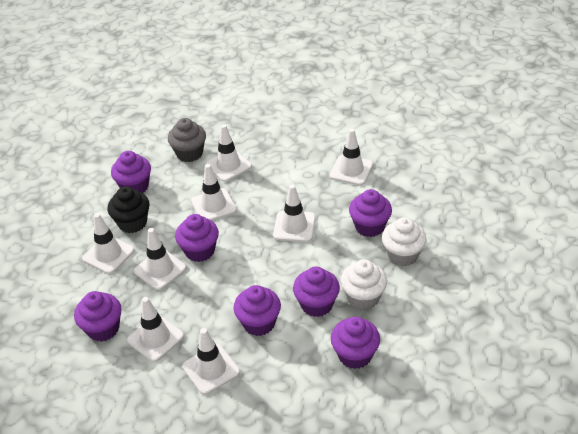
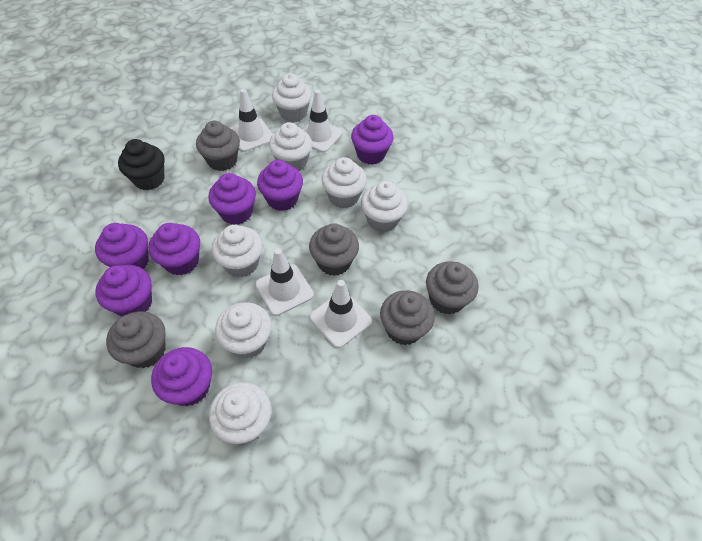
grey cupcake: [168,118,206,162] = 1 -> [106,311,166,368] [196,121,240,171] [309,223,359,276] [380,290,435,345] [426,262,478,315] = 5
white cupcake: [341,259,387,310] [382,217,427,266] = 2 -> [209,382,272,444] [212,225,263,277] [215,302,272,358] [269,122,312,171] [272,73,312,122] [321,157,367,208] [361,181,408,232] = 7
white traffic cone: [82,213,135,274] [127,297,184,362] [134,228,187,290] [182,328,240,395] [191,164,237,221] [206,124,252,182] [273,184,316,242] [329,128,373,186] = 8 -> [230,89,273,152] [255,248,314,316] [302,89,343,153] [310,280,372,348] = 4

